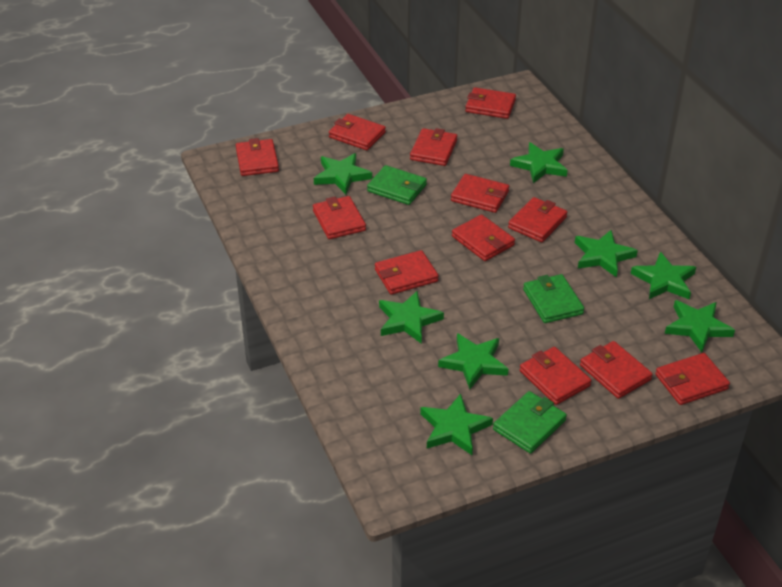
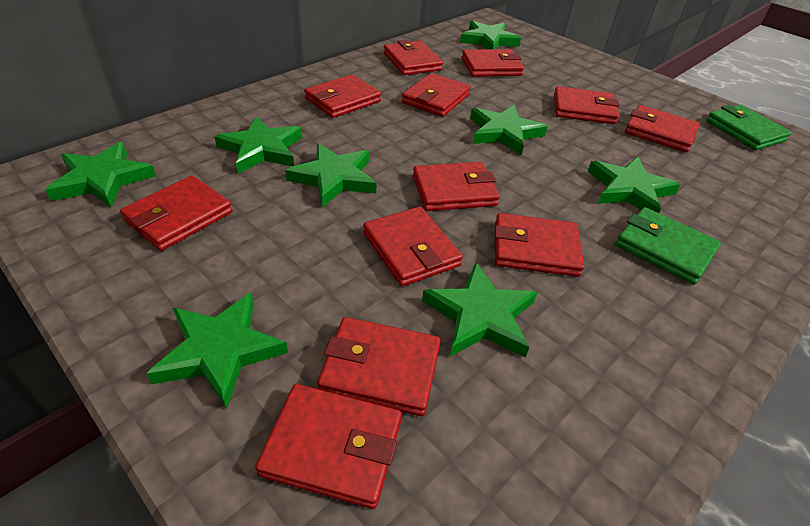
green wallet: [367,165,427,205] [493,391,567,454] [523,274,584,323] = 3 -> [615,207,721,285] [706,105,792,150] = 2

